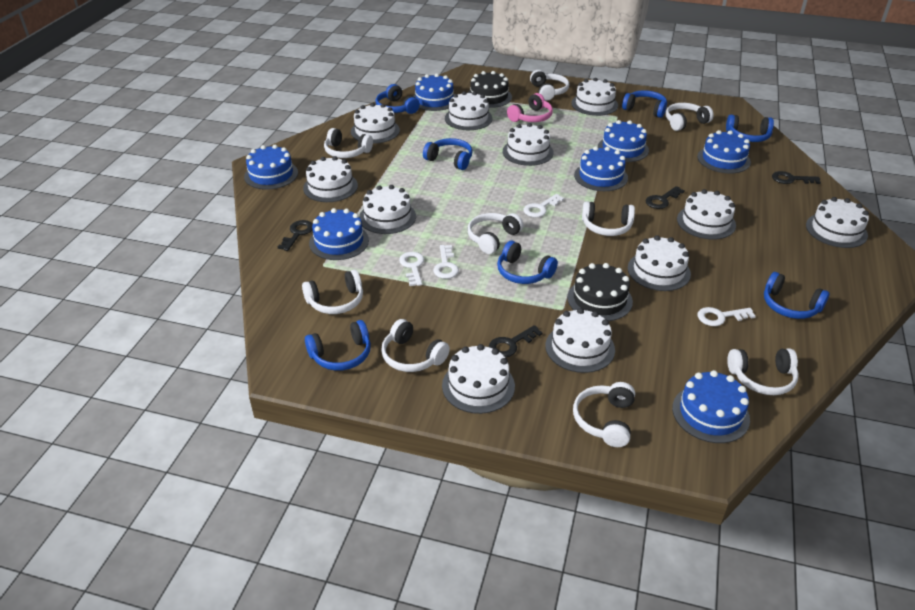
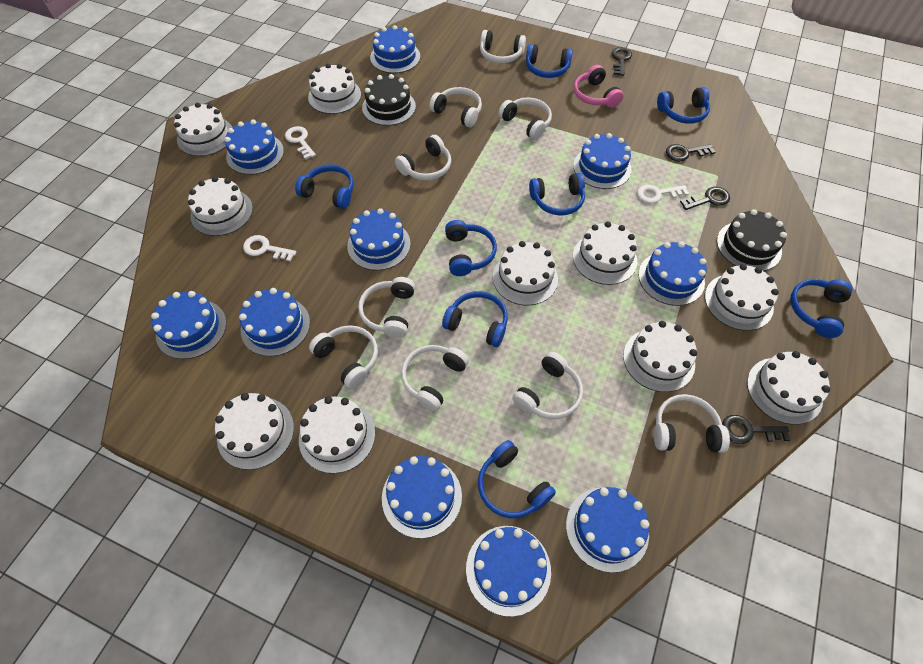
blue cake: [244,145,298,190] [309,208,369,260] [413,74,454,111] [574,146,628,191] [598,120,649,162] [672,370,750,443] [697,130,751,173] = 7 -> [151,291,227,359] [224,119,284,175] [239,288,310,356] [347,208,411,271] [370,25,420,73] [382,456,462,539] [466,526,551,617] [566,487,649,573] [573,133,632,189] [639,241,707,306] = 10
blue headphones: [305,320,371,371] [375,84,420,114] [423,138,473,170] [497,241,558,284] [622,90,667,118] [726,115,774,142] [764,272,830,319] = 7 -> [295,165,354,209] [442,291,508,347] [445,220,497,276] [478,440,556,518] [526,44,573,78] [529,173,585,215] [657,87,710,124] [790,279,852,338] = 8
white cake: [303,156,358,202] [351,103,400,144] [359,185,416,234] [442,344,515,414] [445,91,493,130] [503,123,554,166] [545,308,615,373] [571,78,618,116] [628,235,691,291] [677,189,736,240] [806,197,869,248] = 11 -> [174,103,233,156] [188,176,253,236] [215,393,294,470] [299,396,375,474] [308,63,361,114] [493,241,558,306] [573,221,637,285] [623,321,697,392] [705,264,779,331] [747,351,830,425] = 10
white key: [399,252,424,286] [433,245,459,279] [523,194,564,217] [697,307,756,326] = 4 -> [243,235,296,262] [285,126,316,160] [637,185,689,204] = 3

